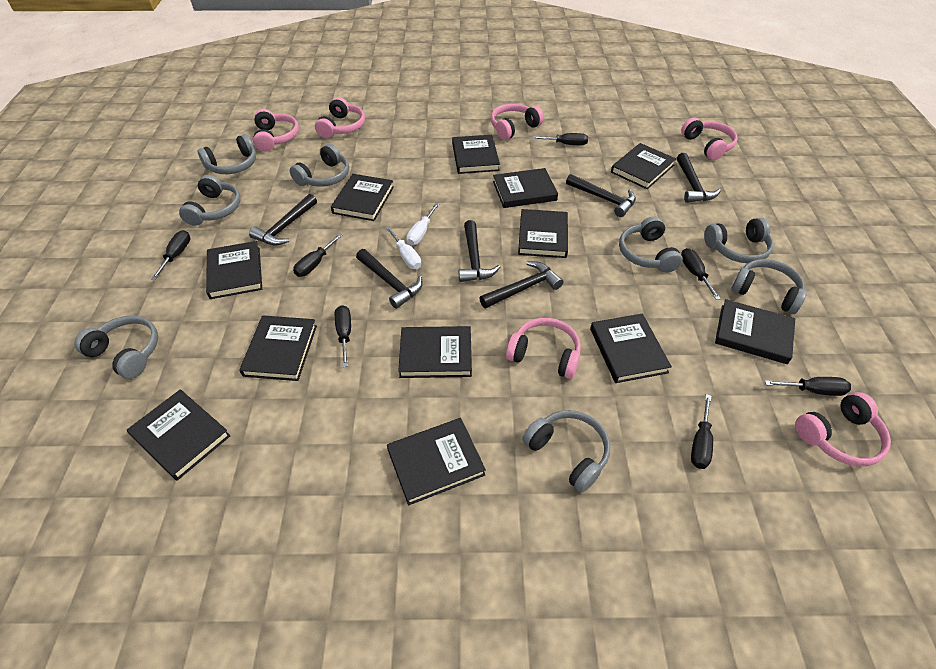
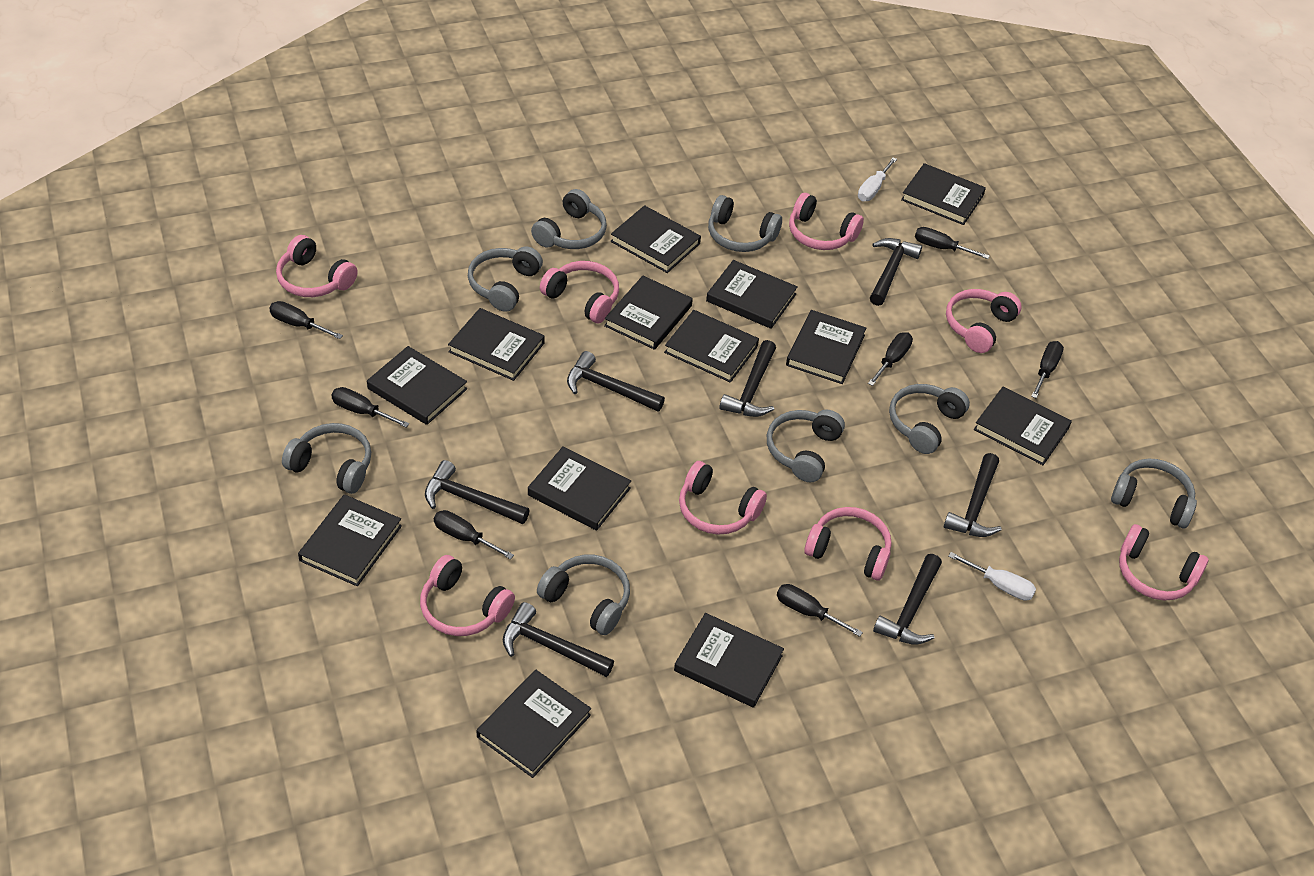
black book: [127,389,230,481] [206,241,262,299] [239,316,317,381] [331,174,394,221] [387,418,486,505] [398,326,472,378] [452,135,500,174] [493,168,558,208] [518,209,568,258] [590,314,672,383] [611,143,676,189] [715,299,795,364] = 12 -> [298,494,402,586] [367,346,467,425] [448,308,545,381] [477,670,591,778] [528,446,631,531] [604,276,693,350] [610,205,701,273] [664,310,759,383] [674,613,784,708] [706,260,798,329] [786,310,866,384] [901,163,986,225] [974,387,1072,465] = 13
black hammer: [249,194,317,246] [356,249,423,309] [459,220,500,282] [480,261,563,309] [566,174,636,217] [677,153,721,203] = 6 -> [425,460,530,524] [503,602,614,677] [567,351,665,412] [719,340,776,417] [870,238,922,306] [873,554,942,645] [943,453,1002,537] = 7
pink headphones: [253,109,299,152] [315,97,365,138] [491,104,544,140] [506,318,581,379] [681,118,737,160] [795,392,891,466] = 6 -> [276,235,358,297] [420,555,515,636] [540,261,619,323] [679,461,767,534] [789,193,864,250] [804,507,892,580] [946,289,1022,353] [1119,524,1208,600] = 8

